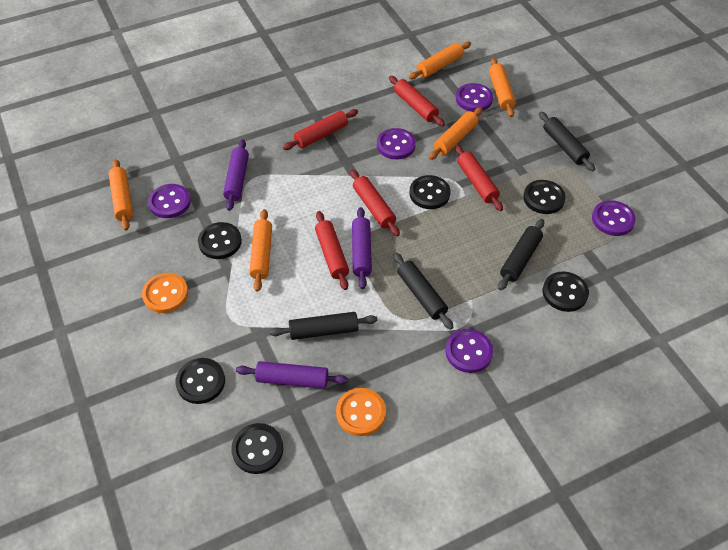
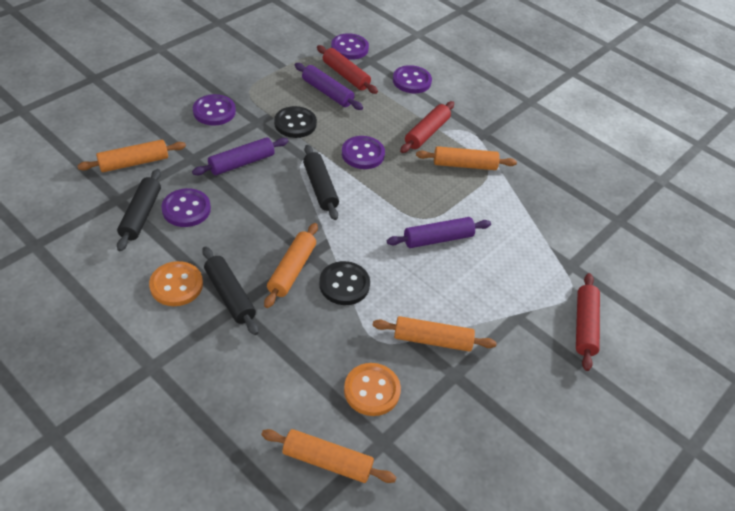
black button: [175,358,225,404] [198,222,242,259] [231,423,283,474] [409,175,450,209] [523,180,566,214] [543,272,589,312] = 6 -> [274,106,317,138] [319,261,370,305] = 2
black rolling pin: [269,312,377,340] [393,252,453,330] [498,219,544,290] [539,112,595,171] = 4 -> [117,169,161,251] [202,246,259,335] [303,145,339,220] = 3
red rolling pin: [283,109,358,150] [315,211,349,290] [350,169,400,236] [389,76,445,126] [455,145,503,211] = 5 -> [317,45,378,94] [400,101,454,153] [576,273,600,371] = 3

